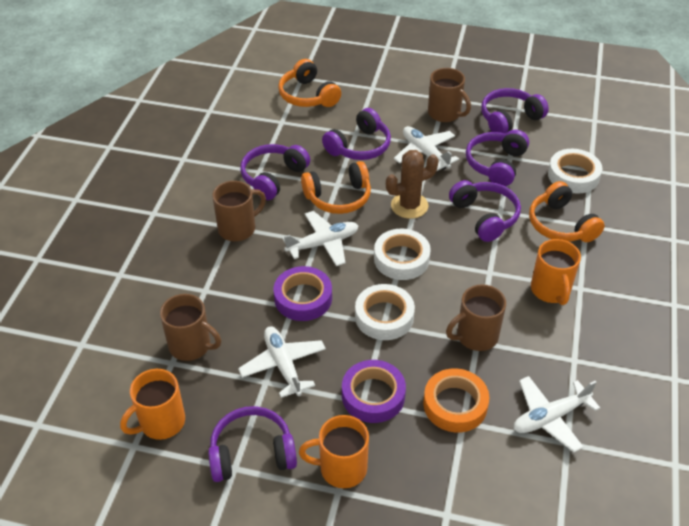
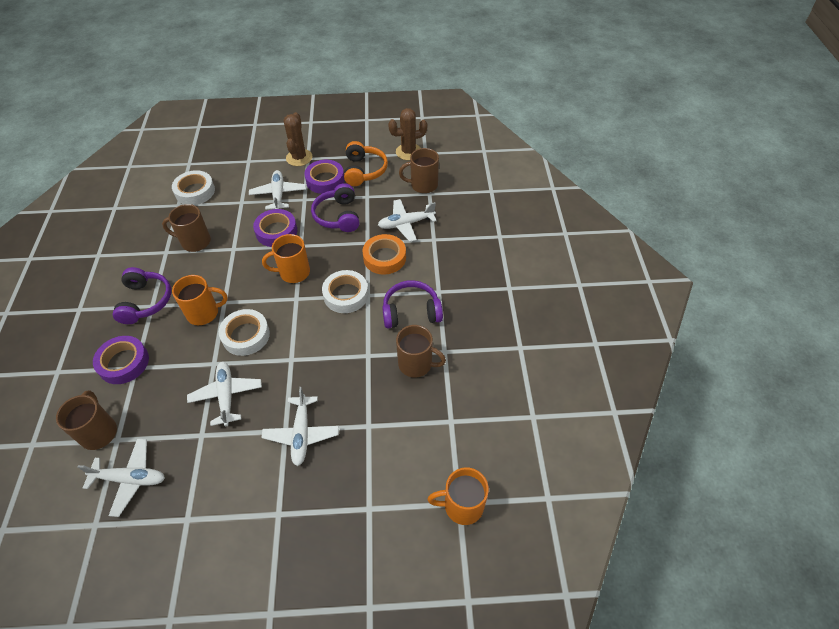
brown cactus: [386,150,439,219] = 1 -> [284,112,312,166] [388,108,427,160] = 2
orange headphones: [278,59,341,107] [301,161,371,214] [529,181,605,242] = 3 -> [344,141,388,186] = 1
purple headphones: [208,406,297,482] [240,144,310,200] [322,108,391,160] [449,180,521,242] [466,130,529,186] [481,88,549,134] = 6 -> [113,267,171,324] [311,183,360,232] [382,280,443,328] = 3
purple tape: [274,266,332,321] [342,360,406,423] = 2 -> [93,336,149,384] [253,209,297,247] [304,160,345,194] = 3
white plane: [238,326,326,398] [282,211,358,266] [394,126,459,171] [514,376,600,452] = 4 -> [78,439,165,517] [187,362,262,426] [249,170,306,210] [261,387,339,466] [378,199,437,242] = 5

